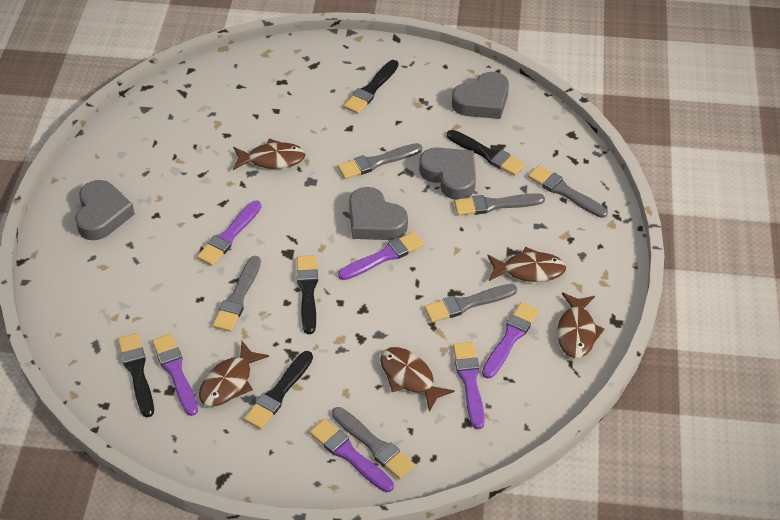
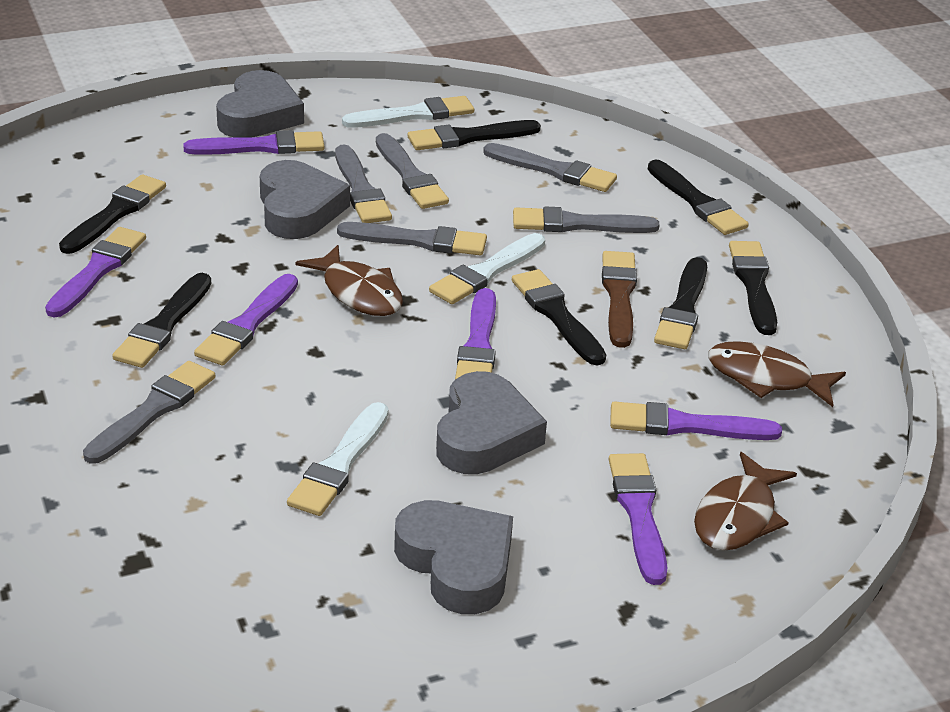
black brush: [118,333,154,417] [244,351,313,429] [296,255,318,334] [344,60,398,114] [447,130,525,176] = 5 -> [59,174,166,254] [112,273,211,368] [407,120,541,150] [512,269,606,366] [648,160,749,235] [654,257,707,349] [729,241,777,335] = 7
brown brush: none = 0 -> [602,251,637,348] = 1
brown fish: [199,341,269,407] [233,138,306,170] [380,347,454,412] [487,247,566,282] [557,292,604,358] = 5 -> [296,245,403,316] [694,452,797,551] [708,341,846,407] = 3
white brush: none = 0 -> [287,402,389,516] [342,96,474,128] [429,233,545,304] = 3

